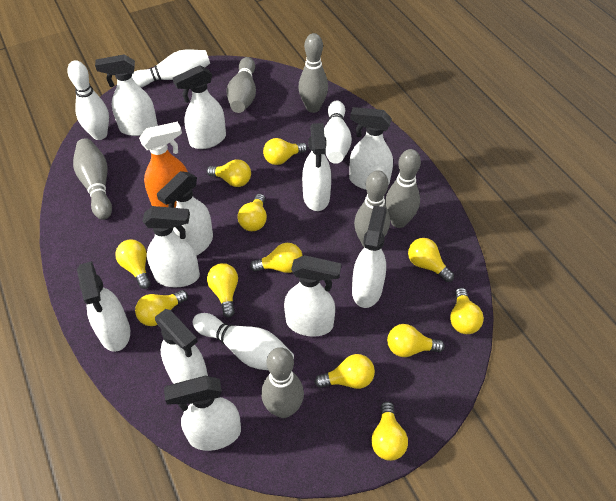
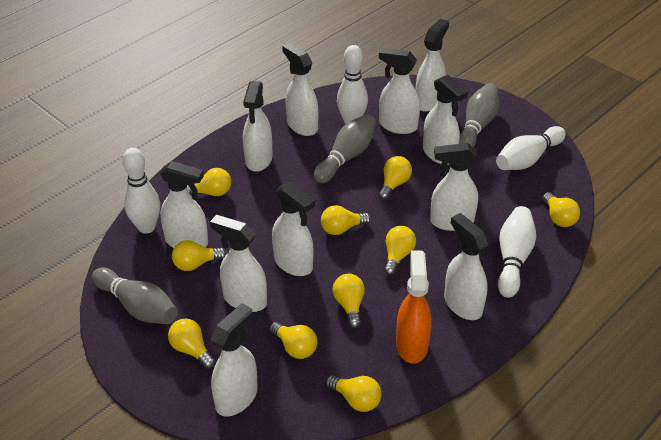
grey bowling pin: [73,138,112,220] [227,57,256,113] [261,347,304,418] [298,33,328,113] [354,170,390,247] [385,149,421,228] = 6 -> [92,268,178,324] [314,114,376,183] [459,83,499,148] = 3
yellow light bulb: [115,239,151,289] [135,290,188,326] [207,159,251,187] [207,263,238,318] [238,194,267,231] [250,243,303,273] [263,138,307,165] [315,354,375,389] [371,401,408,461] [387,324,445,357] [408,238,454,282] [450,288,484,334] = 12 -> [168,318,215,369] [172,240,226,271] [187,168,231,196] [269,322,317,359] [321,205,371,235] [326,375,382,412] [333,274,365,328] [379,156,412,200] [384,226,416,275] [543,192,580,227] = 10

